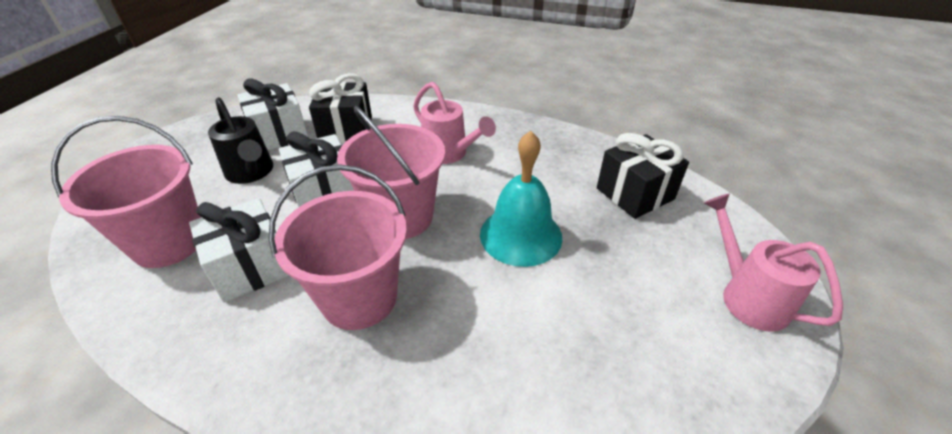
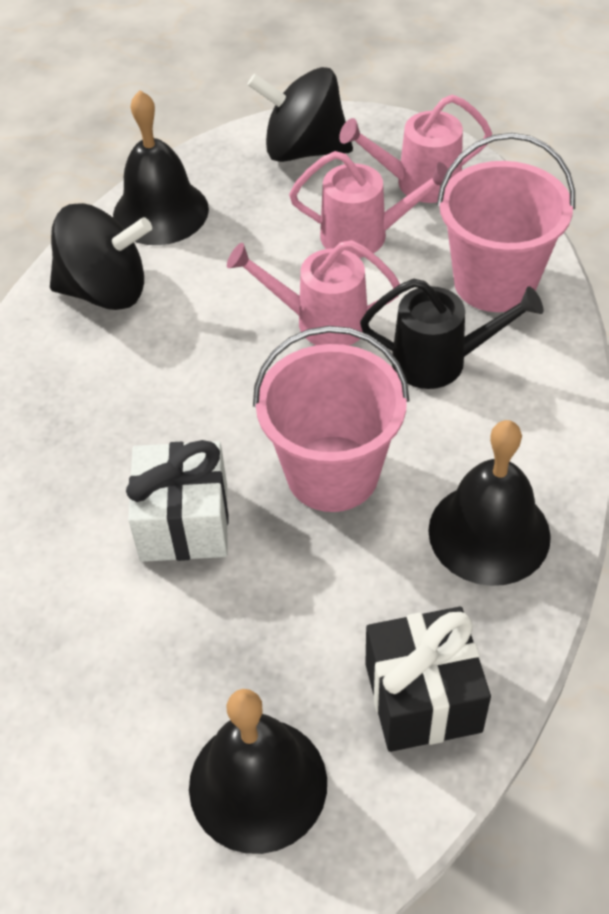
black bell: none = 0 -> [113,90,209,245] [189,689,327,854] [428,420,551,586] = 3
black gift: [309,73,372,143] [597,133,689,219] = 2 -> [365,607,491,752] = 1
black spinning top: none = 0 -> [50,203,152,310] [247,67,353,162] = 2
pink bucket: [51,116,201,268] [269,164,407,330] [337,106,445,239] = 3 -> [253,326,409,512] [437,133,575,312] = 2
pink watering can: [413,82,496,164] [704,194,843,332] = 2 -> [227,240,400,346] [289,151,452,258] [339,95,492,203] = 3
turquoise bell: [480,131,562,267] = 1 -> none = 0
white gift: [189,198,289,303] [238,78,309,150] [279,131,354,208] = 3 -> [126,440,229,562] = 1

